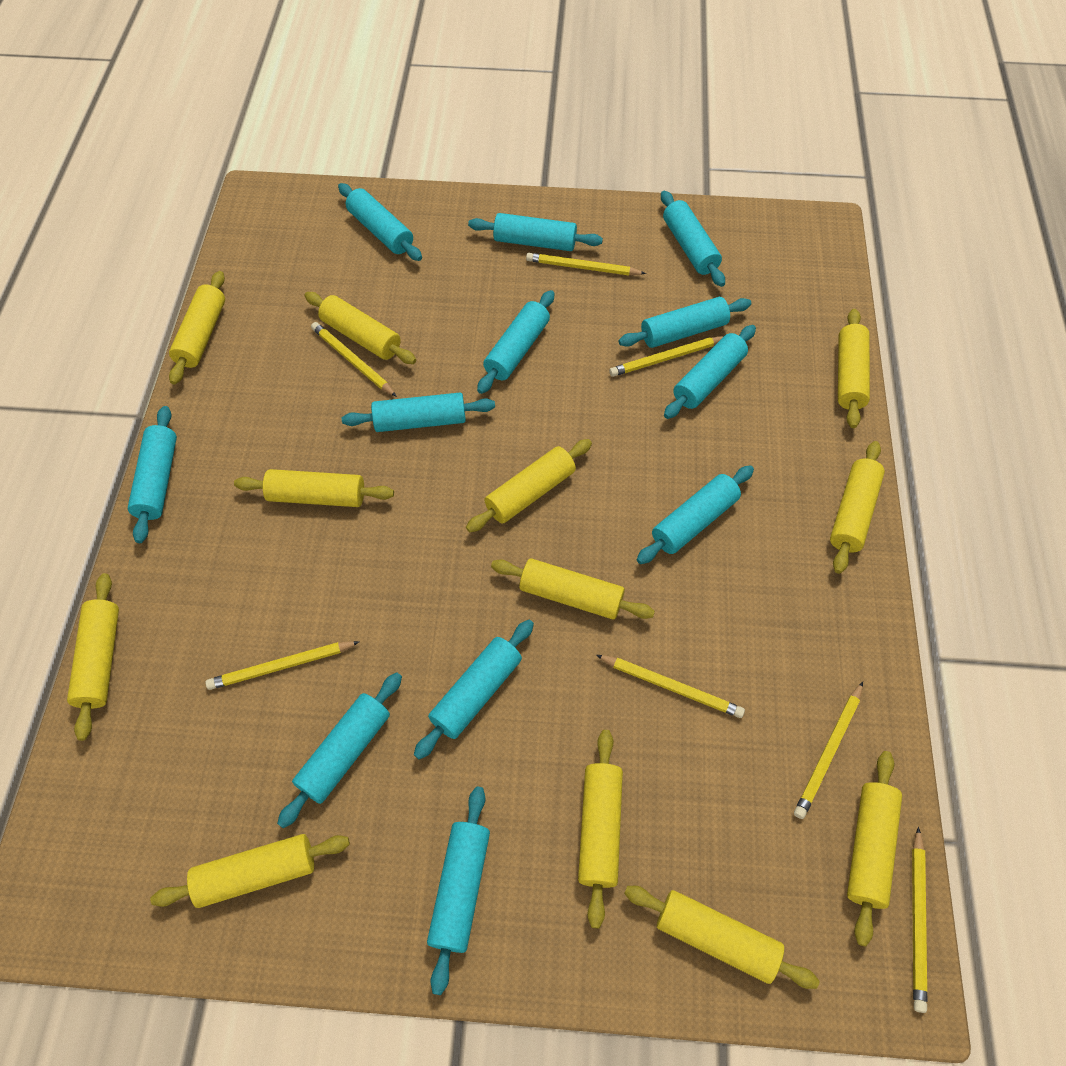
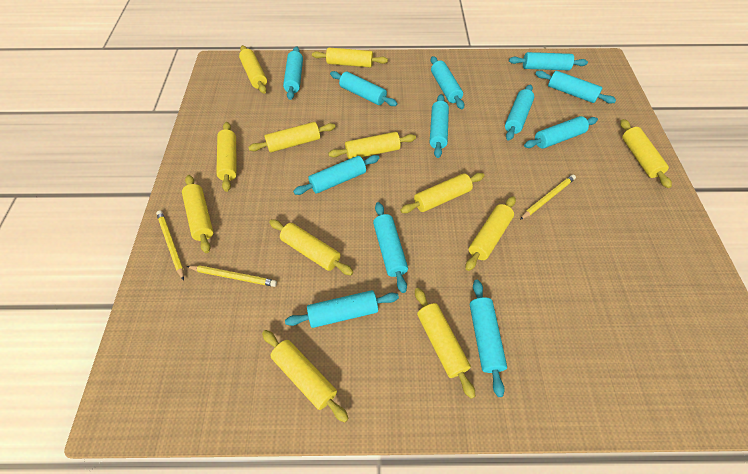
yellow pencil: [205,641,360,690] [311,322,397,397] [526,253,646,276] [596,655,745,718] [609,336,724,377] [794,682,863,819] [912,827,927,1013] = 7 -> [156,210,184,281] [187,265,277,287] [520,175,576,220] = 3

